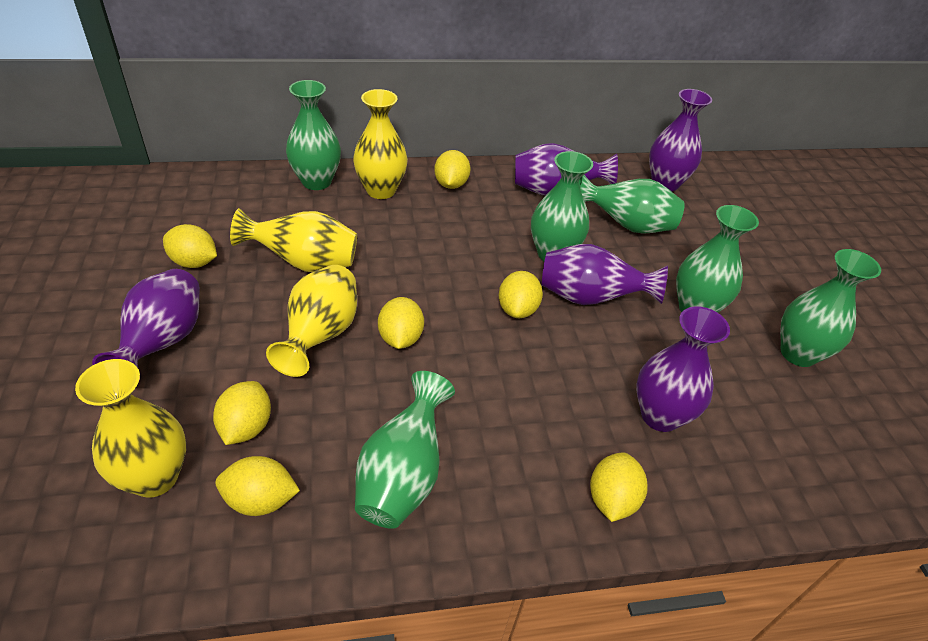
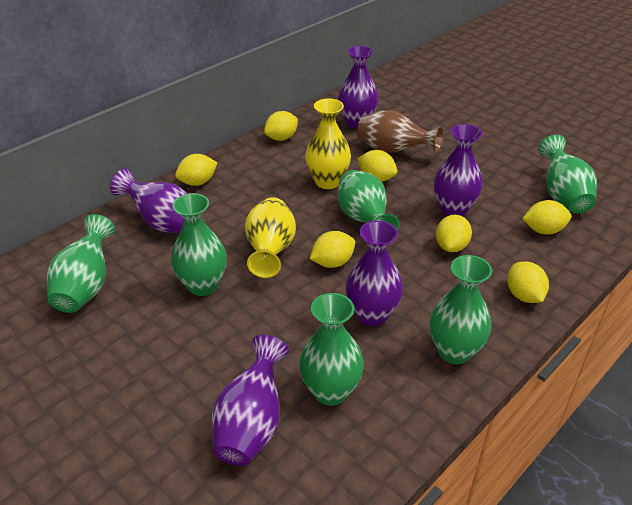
brown vase: none = 0 -> [357,110,443,153] = 1
yellow vase: [75,359,186,497] [230,208,357,272] [266,265,357,377] [353,89,408,199] = 4 -> [245,197,296,278] [305,98,351,189] = 2

